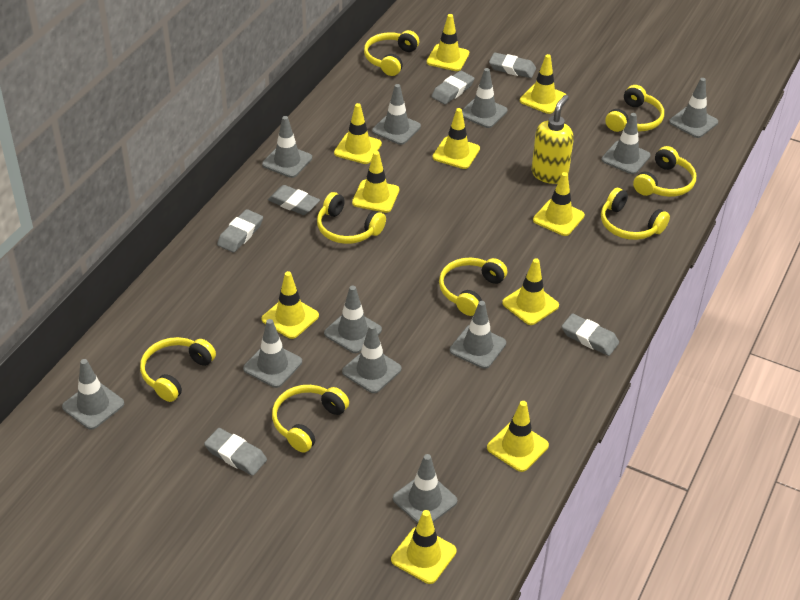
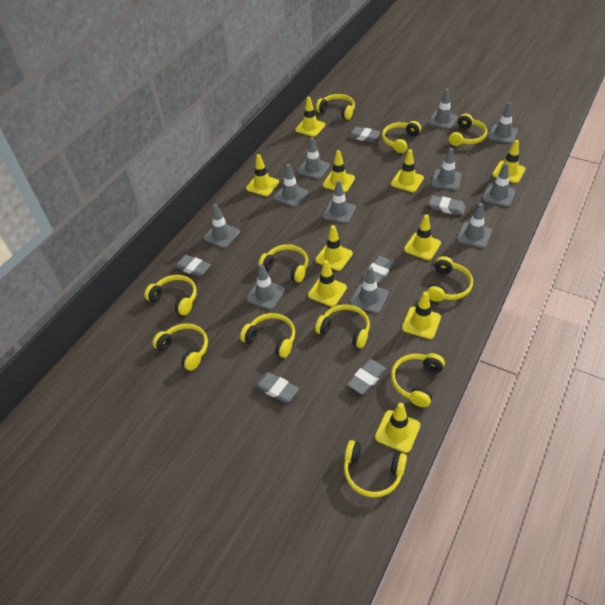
yellow headphones: [140,337,216,402] [272,385,349,453] [317,192,386,244] [364,30,419,76] [439,258,507,316] [601,188,670,240] [605,85,664,132] [633,146,696,197] = 8 -> [145,275,197,315] [153,323,208,371] [240,313,295,358] [258,244,308,282] [315,304,370,348] [316,94,355,120] [344,440,407,497] [382,121,421,153] [391,353,445,407] [427,256,473,302] [449,114,487,146] = 11
yellow soap dispenser: [532,95,574,184] = 1 -> none = 0

